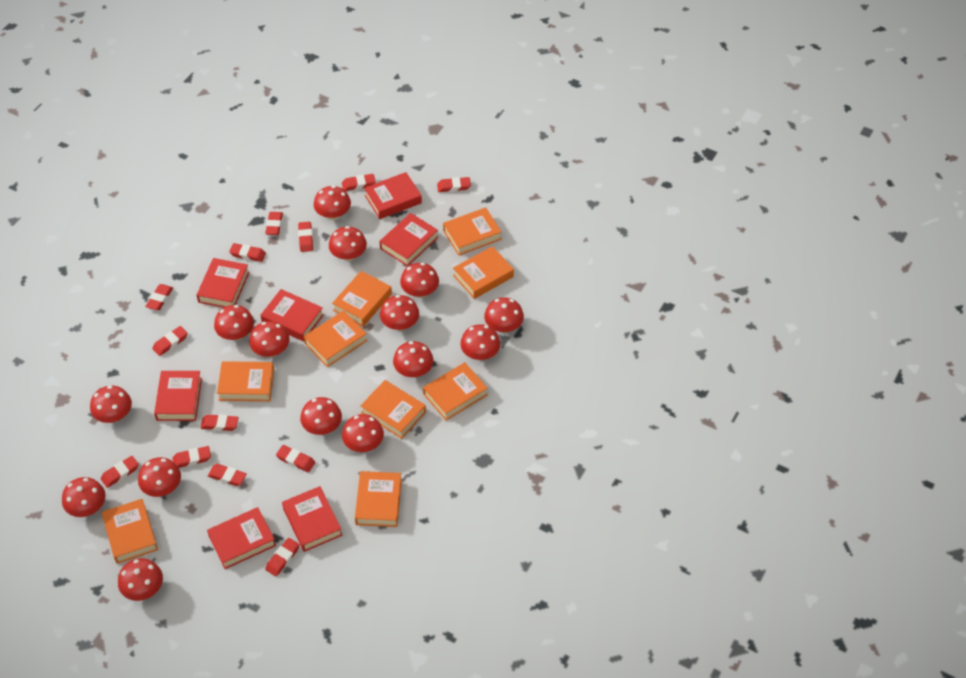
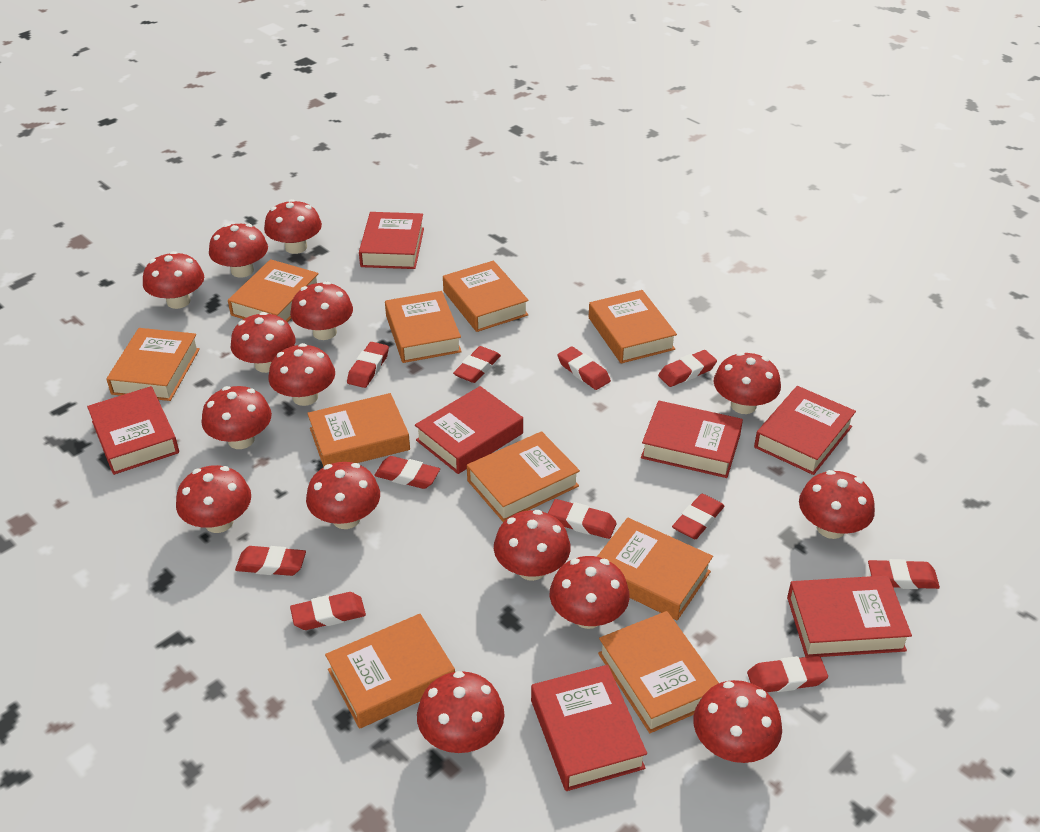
orange book: [102,499,158,564] [217,361,274,401] [303,310,368,367] [332,271,392,327] [355,471,402,527] [360,380,426,439] [423,362,488,420] [443,207,502,255] [453,246,514,299] = 9 -> [106,328,200,401] [228,259,319,322] [307,393,410,467] [325,614,455,729] [385,291,462,363] [443,260,529,332] [467,431,580,522] [589,290,677,363] [597,518,713,620] [598,611,719,733] = 10
red eraser: [101,456,139,488] [145,284,173,310] [152,326,188,356] [172,446,211,468] [201,414,239,431] [208,464,247,486] [229,243,266,262] [265,212,283,235] [265,538,300,576] [276,445,315,472] [298,222,313,252] [342,174,376,191] [437,177,471,192] = 13 -> [235,546,306,576] [290,592,366,630] [347,342,389,388] [374,456,440,489] [453,346,501,383] [548,499,617,539] [558,346,611,390] [658,350,717,387] [672,494,724,539] [747,656,828,692] [868,559,940,589] = 11

